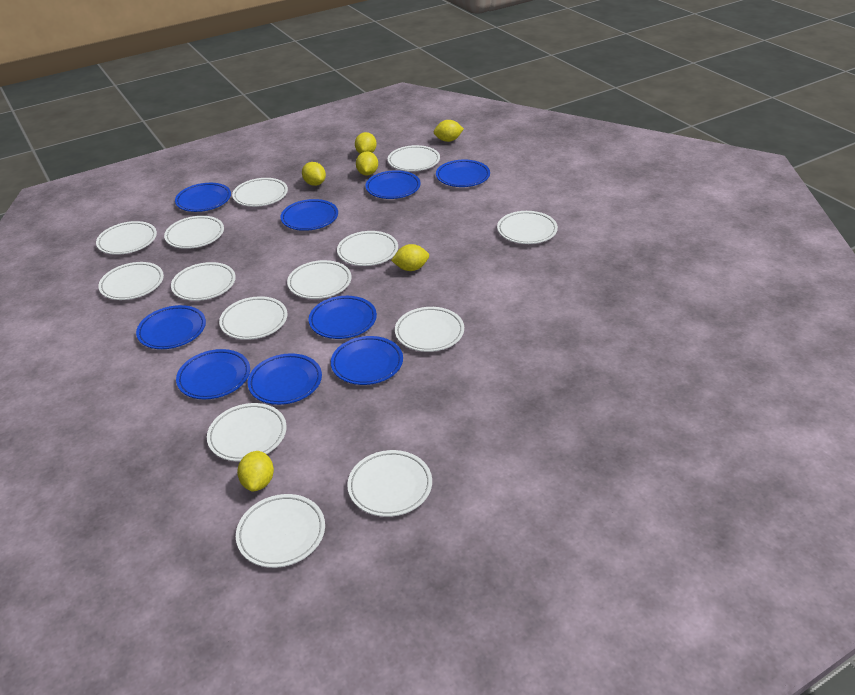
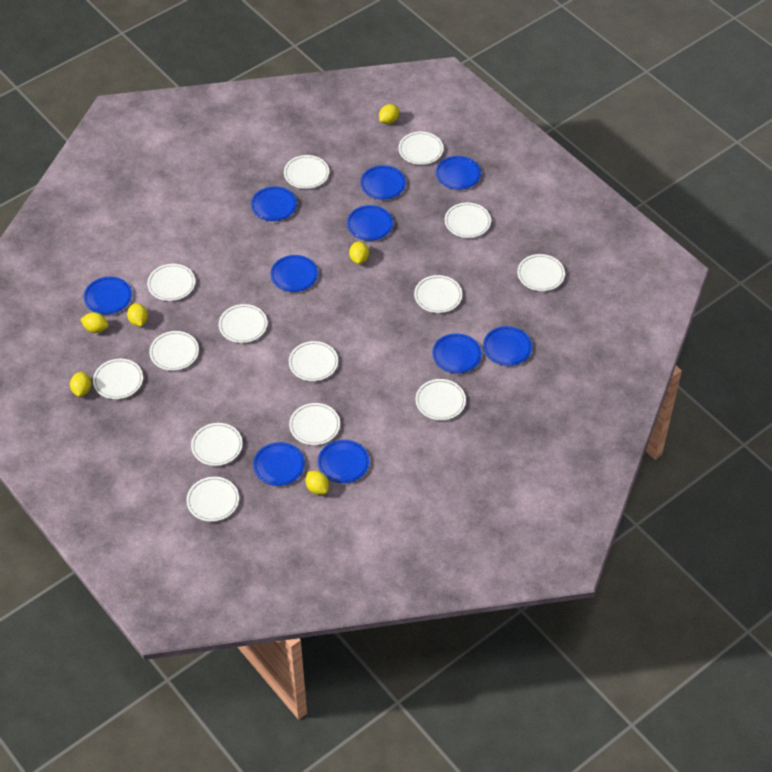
blue plate: [136,305,206,349] [175,183,231,212] [176,349,250,399] [248,353,322,405] [280,199,338,231] [309,296,377,339] [331,336,403,385] [365,170,421,199] [436,160,490,187] = 9 -> [84,277,132,314] [251,186,297,221] [253,442,305,486] [270,255,318,292] [318,440,370,483] [347,205,393,241] [360,165,406,200] [432,333,482,373] [436,156,481,190] [483,326,532,366] = 10

